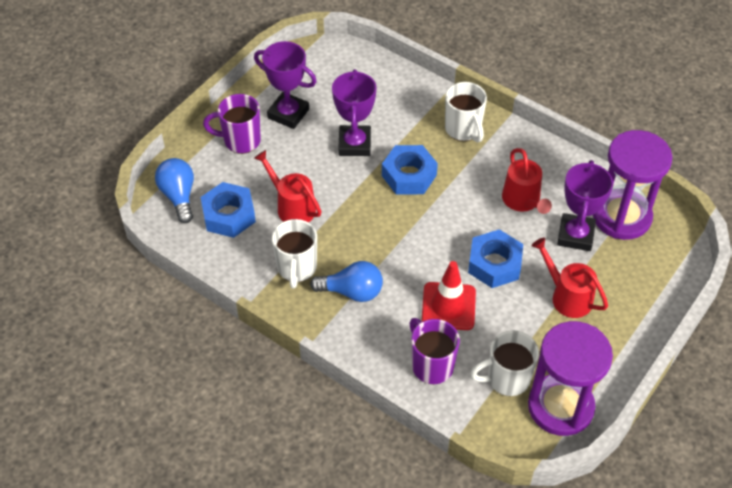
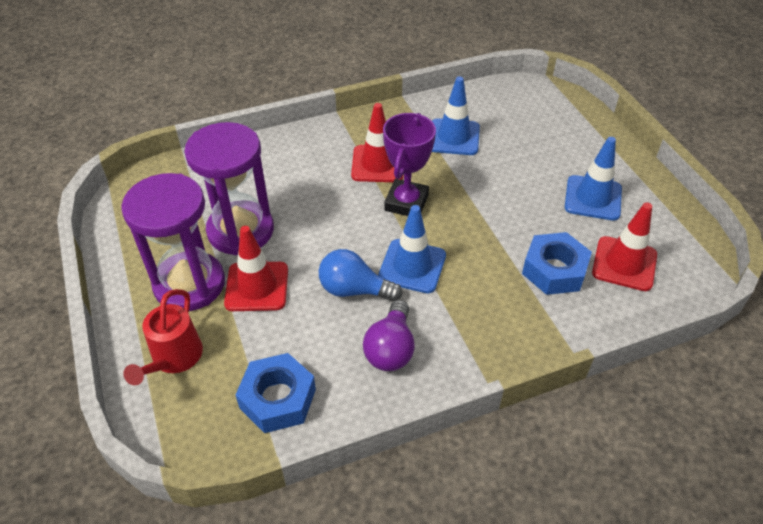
blue light bulb: [155,158,194,223] [310,261,383,302] = 2 -> [319,249,402,301] = 1
blue nut: [201,182,256,238] [382,145,438,195] [468,229,523,288] = 3 -> [236,353,316,433] [522,232,592,295] = 2
blue traffic cone: none = 0 -> [378,205,446,293] [432,76,480,155] [565,137,622,221] = 3
purple light bulb: none = 0 -> [363,300,415,371] = 1
purple mug: [203,94,261,154] [409,318,460,384] = 2 -> none = 0
purple trophy: [254,41,317,129] [332,69,376,156] [557,160,613,251] = 3 -> [383,113,436,216] = 1
red traffic cone: [421,261,476,330] = 1 -> [224,226,288,311] [351,103,403,182] [592,202,657,291] = 3
red watering can: [254,150,322,223] [502,148,552,214] [531,237,608,318] = 3 -> [123,289,203,385] = 1
white mug: [272,219,317,289] [445,82,487,143] [470,331,539,396] = 3 -> none = 0

